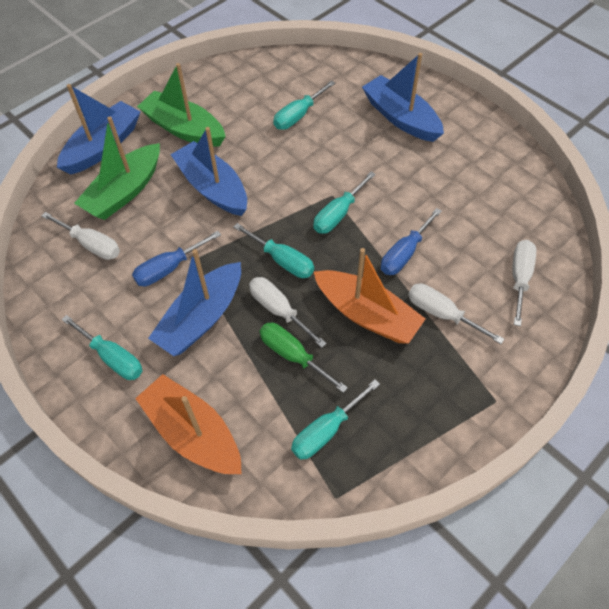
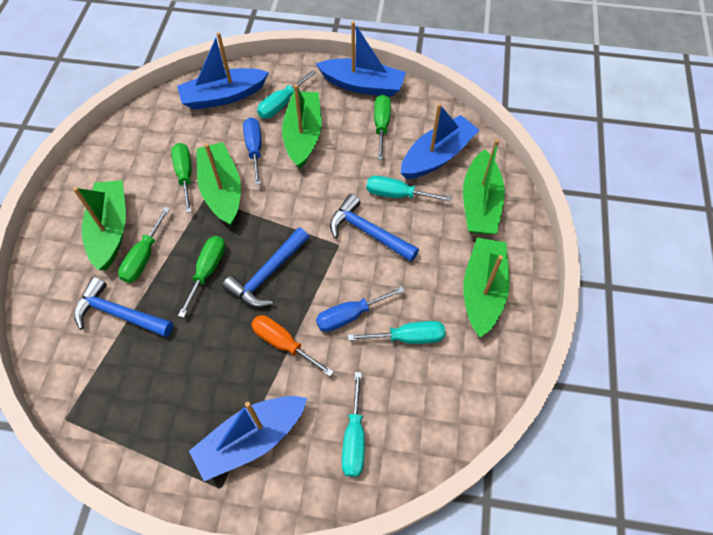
blue hammer: none = 0 -> [74,277,173,337] [222,227,309,307] [330,194,419,262] = 3
green boat: [74,117,160,220] [137,63,226,147] = 2 -> [73,180,126,270] [197,142,241,226] [282,84,322,169] [463,139,505,234] [463,237,509,338] = 5
green screwdriver: [260,323,348,393] = 1 -> [118,207,170,283] [171,143,192,213] [178,236,225,318] [374,94,391,160] = 4
orange boat: [135,374,242,474] [314,248,426,344] = 2 -> none = 0
orange screwdriver: none = 0 -> [251,315,334,377] = 1
turquoise screwdriver: [61,315,143,380] [233,223,314,278] [273,80,335,130] [291,380,380,460] [313,172,376,234] = 5 -> [257,70,316,119] [342,372,365,477] [348,321,445,344] [366,176,452,202] = 4
white screwdriver: [42,212,120,260] [249,277,327,348] [408,283,504,344] [512,240,536,326] = 4 -> none = 0

